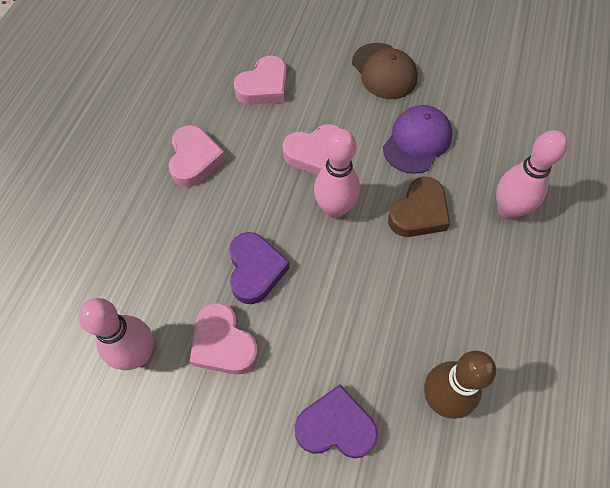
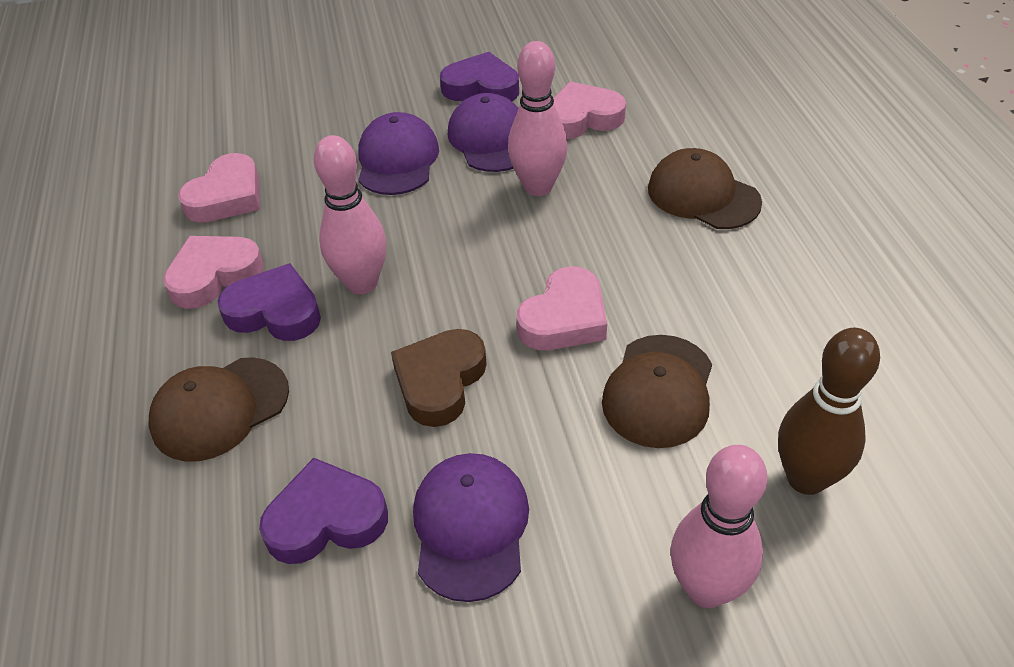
brown cap: [352,43,418,99] = 1 -> [149,357,289,462] [602,335,712,448] [648,148,762,229] = 3
purple cap: [383,105,452,174] = 1 -> [358,112,439,195] [413,453,529,602] [448,93,519,172] = 3
purple heart: [229,232,290,304] [294,384,378,458] = 2 -> [218,263,321,341] [259,458,388,564] [440,52,519,101] = 3

